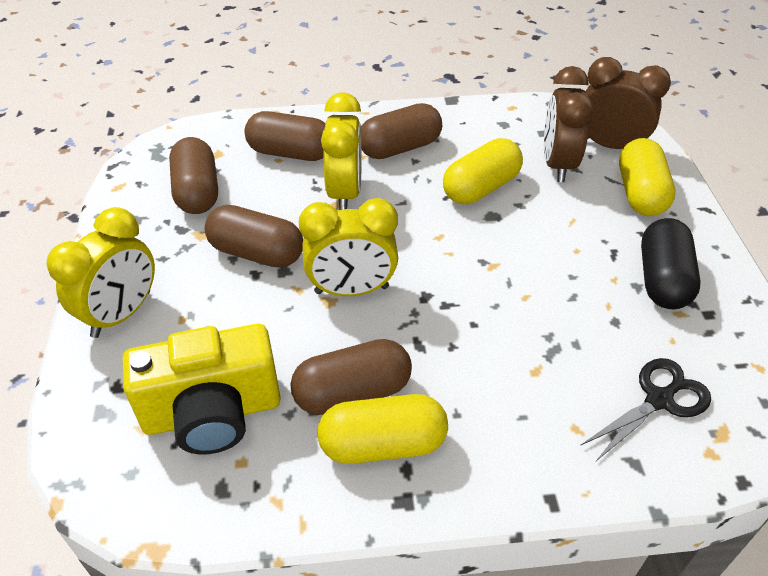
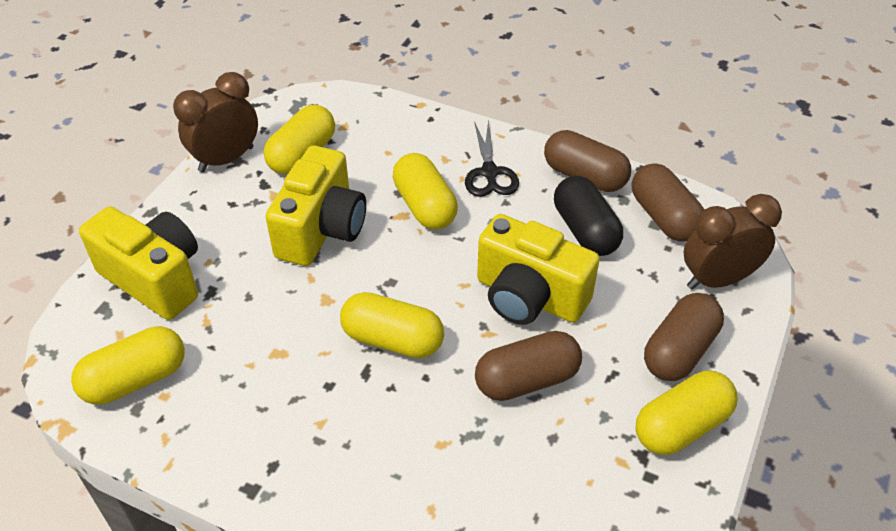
brown capsule: [169,137,218,214] [204,205,303,268] [245,111,325,161] [290,339,412,415] [361,103,442,159] = 5 -> [475,331,582,401] [544,130,631,192] [632,163,704,241] [644,293,724,381] = 4
yellow camera: [123,324,281,454] = 1 -> [79,206,198,320] [265,146,366,266] [477,214,600,325] = 3
yellow capsule: [317,394,448,464] [443,138,523,204] [619,138,676,216] = 3 -> [71,326,185,405] [264,105,335,174] [340,292,444,358] [393,153,458,230] [635,371,738,455] = 5
yellow clock: [47,207,155,338] [299,198,398,296] [321,92,362,210] = 3 -> none = 0

